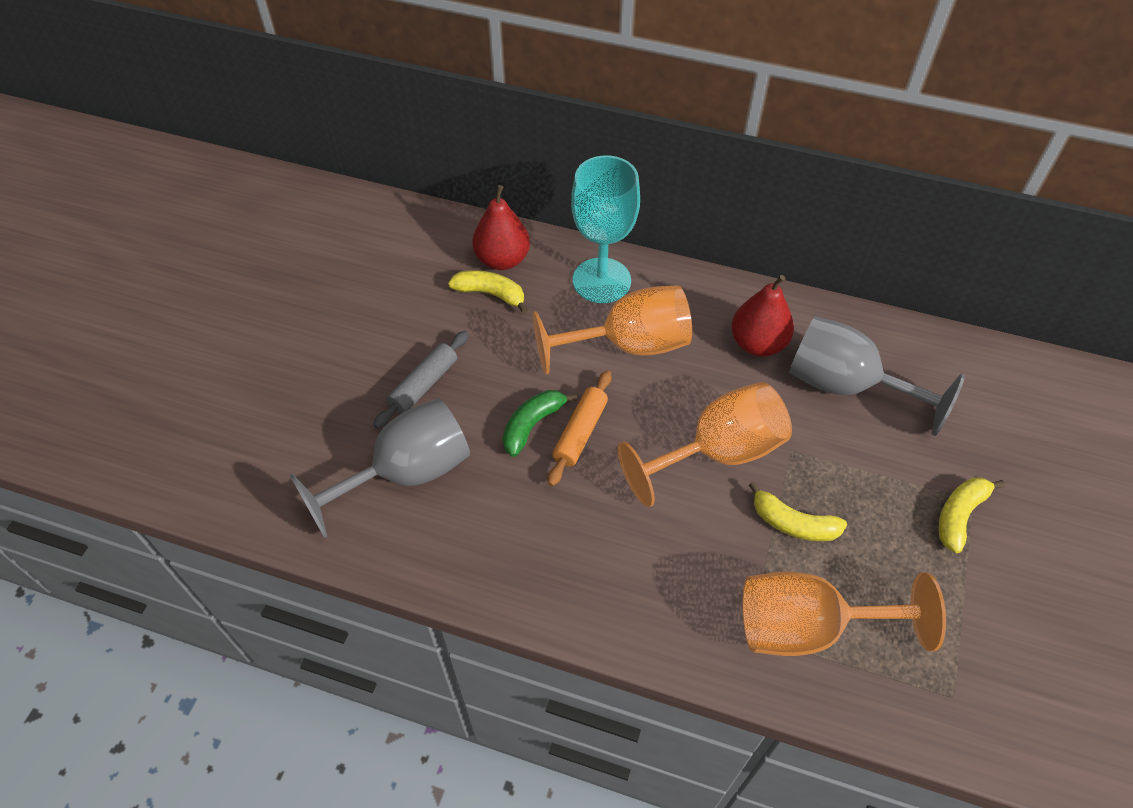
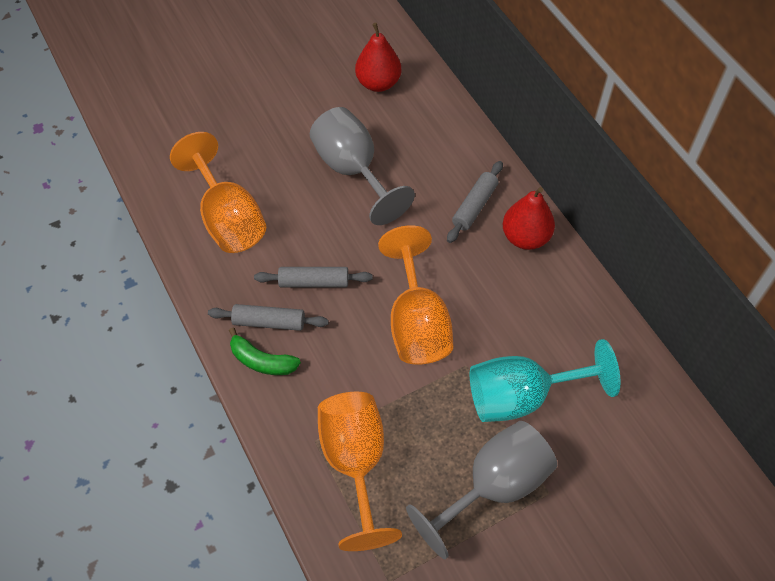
grey rolling pin: [373,331,469,428] = 1 -> [208,304,329,331] [254,267,373,288] [447,161,503,243] = 3
orange rolling pin: [548,370,612,486] = 1 -> none = 0
yellow banana: [448,270,528,314] [749,481,847,541] [938,477,1005,553] = 3 -> none = 0

